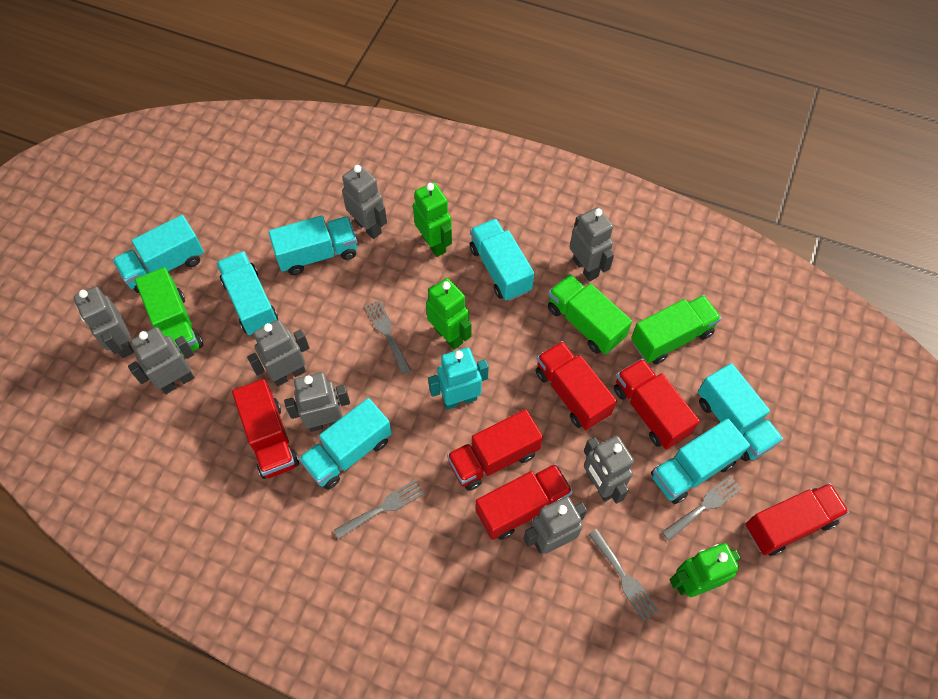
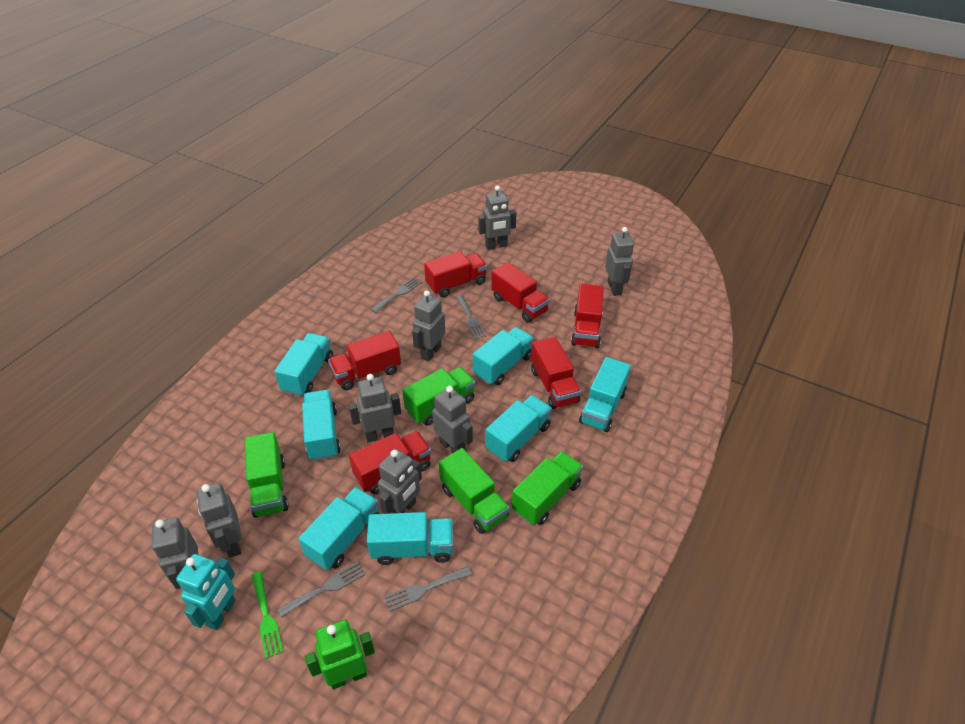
green fork: none = 0 -> [252,571,284,659] = 1
green robot: [413,182,452,257] [426,278,472,350] [670,543,741,597] = 3 -> [305,620,375,689] = 1
green truck: [135,267,203,355] [548,274,632,354] [631,295,721,364] = 3 -> [245,432,289,518] [402,367,475,426] [439,448,510,534] [512,451,583,525] = 4

